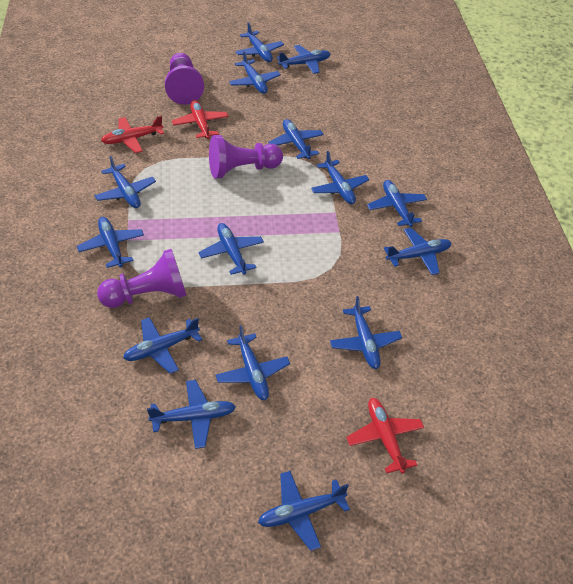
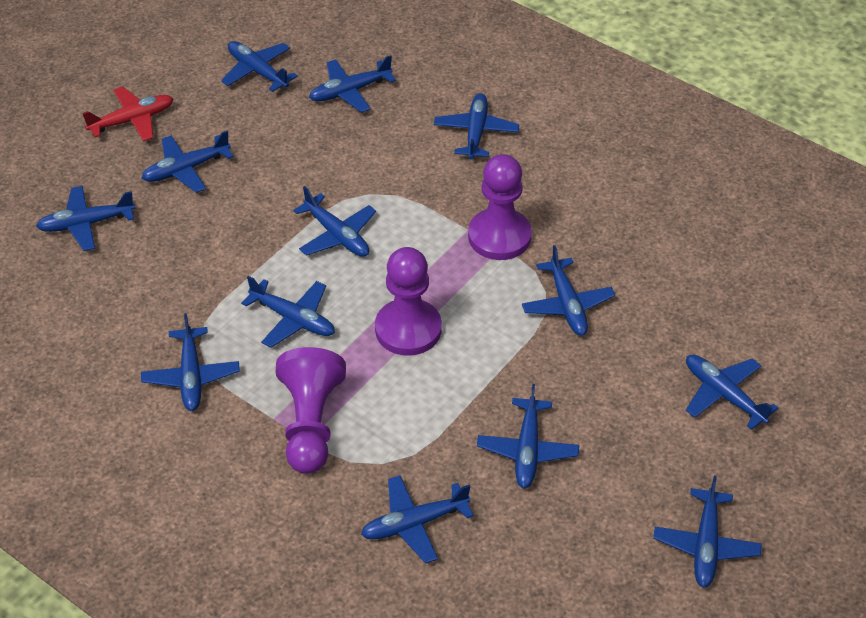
blue plane: [77,217,144,268] [95,156,156,208] [123,317,202,374] [147,380,236,449] [199,223,264,275] [216,325,290,400] [229,51,281,94] [235,22,284,62] [258,471,350,551] [268,119,324,159] [277,45,330,74] [311,151,369,204] [330,296,402,369] [367,180,427,227] [384,228,451,275] = 15 -> [36,186,135,251] [141,313,240,411] [142,131,234,193] [221,41,298,92] [241,276,335,347] [293,186,376,257] [309,55,396,113] [361,475,474,563] [434,93,519,159] [477,384,579,488] [522,245,615,336] [653,475,762,588] [686,355,778,430] = 13
red plane: [101,116,164,153] [172,100,229,139] [346,398,424,473] = 3 -> [82,87,174,141] = 1

